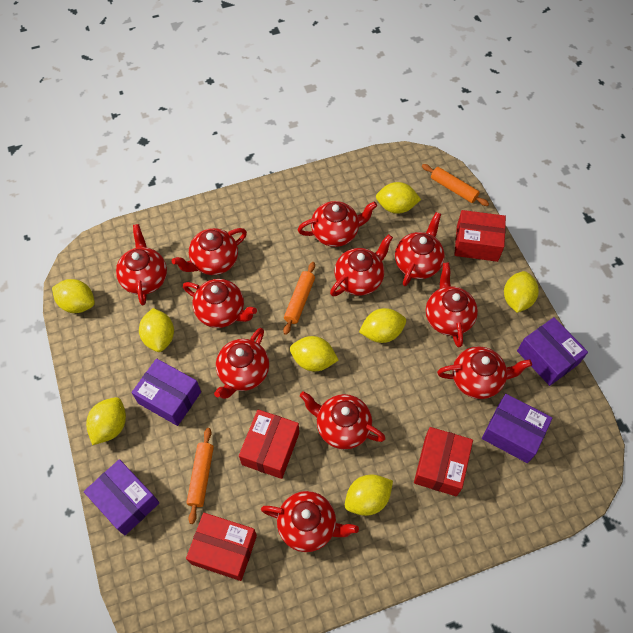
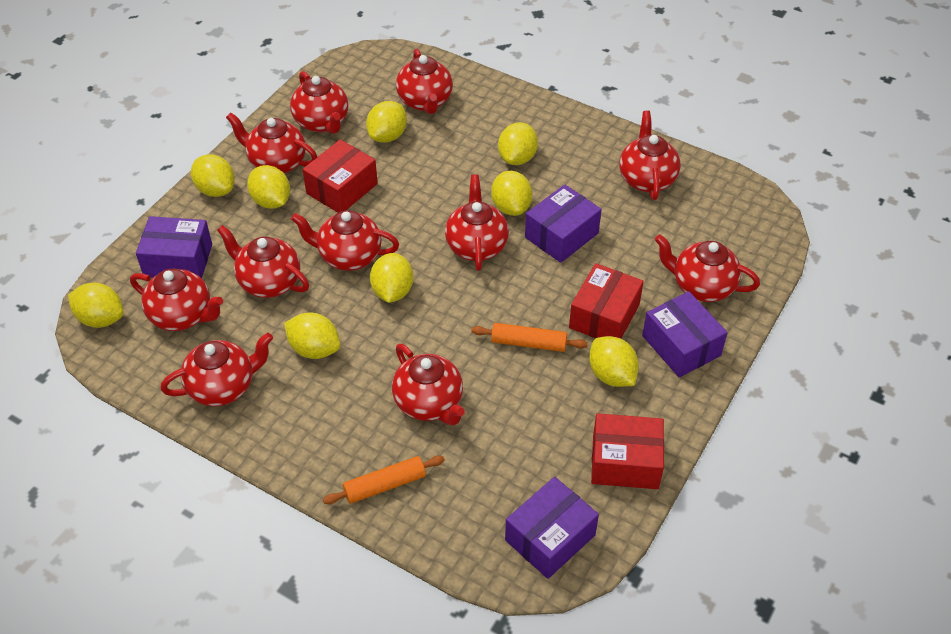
orange rolling pin: [186,428,214,524] [283,262,315,335] [422,164,489,206] = 3 -> [323,456,445,504] [471,323,588,352] = 2
red box: [186,513,257,581] [239,409,299,479] [414,427,473,496] [454,210,506,262] = 4 -> [302,139,378,213] [569,263,644,338] [591,413,664,489] = 3
yellow lemon: [52,279,95,313] [86,397,126,445] [139,308,174,352] [290,336,339,371] [345,475,393,516] [359,308,406,343] [376,182,421,214] [504,271,539,313] = 8 -> [68,283,124,328] [191,154,235,197] [247,165,290,209] [284,313,340,359] [366,101,407,143] [370,253,413,303] [491,171,532,216] [498,122,538,165] [589,336,639,387] = 9

